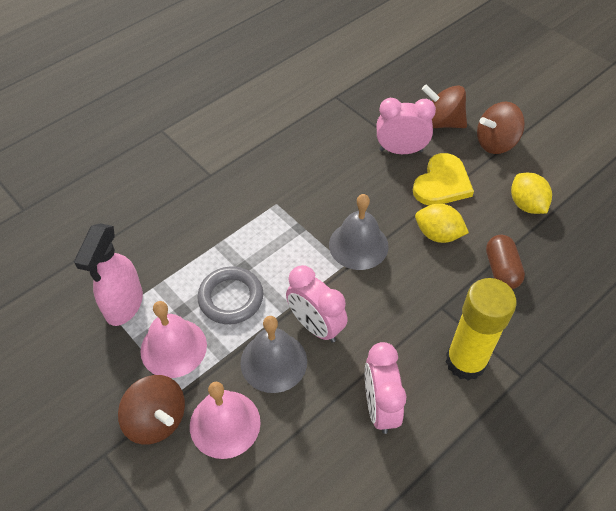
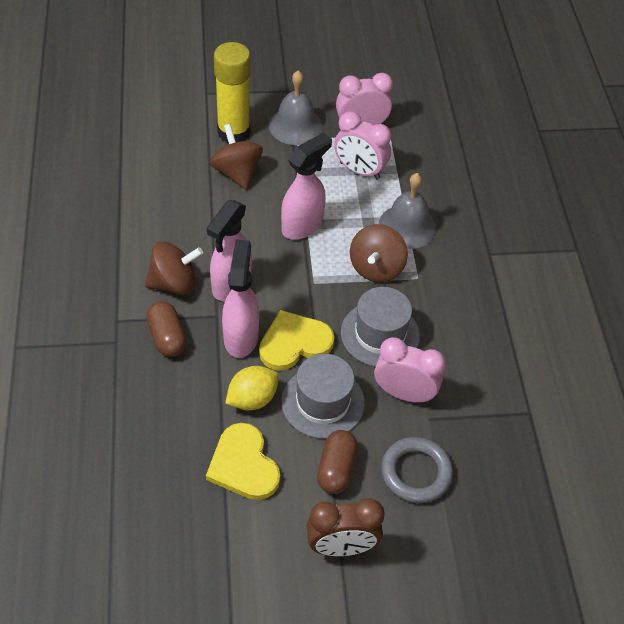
brown capsule: [486,235,525,289] = 1 -> [146,301,187,357] [317,430,358,494] = 2
brown clock: none = 0 -> [307,498,384,556] = 1
grey hat: none = 0 -> [281,354,365,439] [341,287,420,367] = 2
pink bell: [140,301,207,378] [190,382,261,459] = 2 -> none = 0
pink spray bottle: [74,223,143,326] = 1 -> [207,200,252,301] [222,239,259,358] [281,132,332,240] = 3
yellow heart: [413,153,474,205] = 1 -> [206,423,280,500] [259,310,334,371] = 2
yellow lemon: [415,204,469,243] [511,173,552,214] = 2 -> [225,366,279,410] = 1

